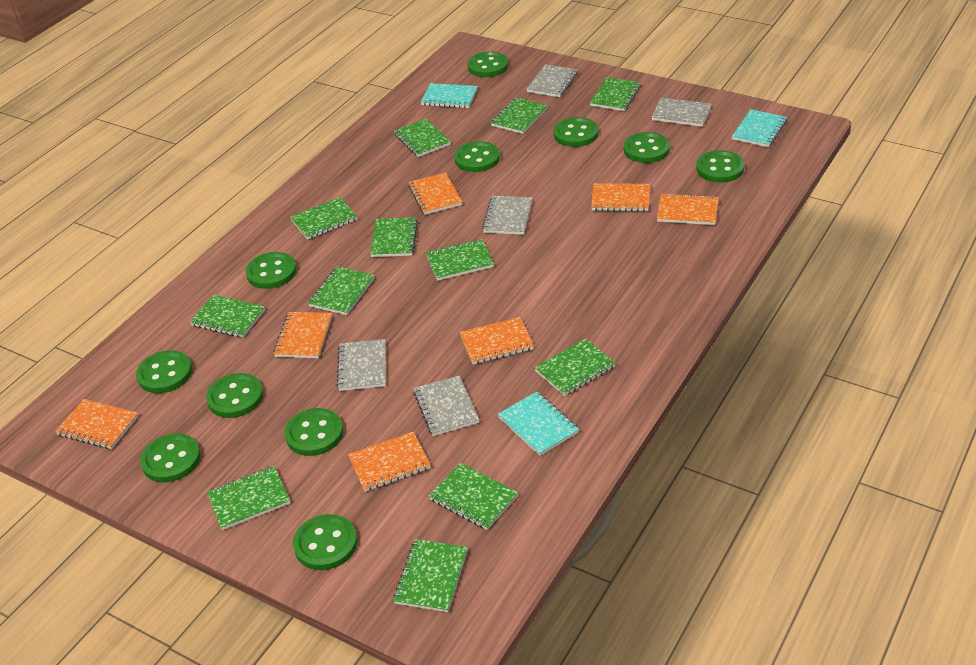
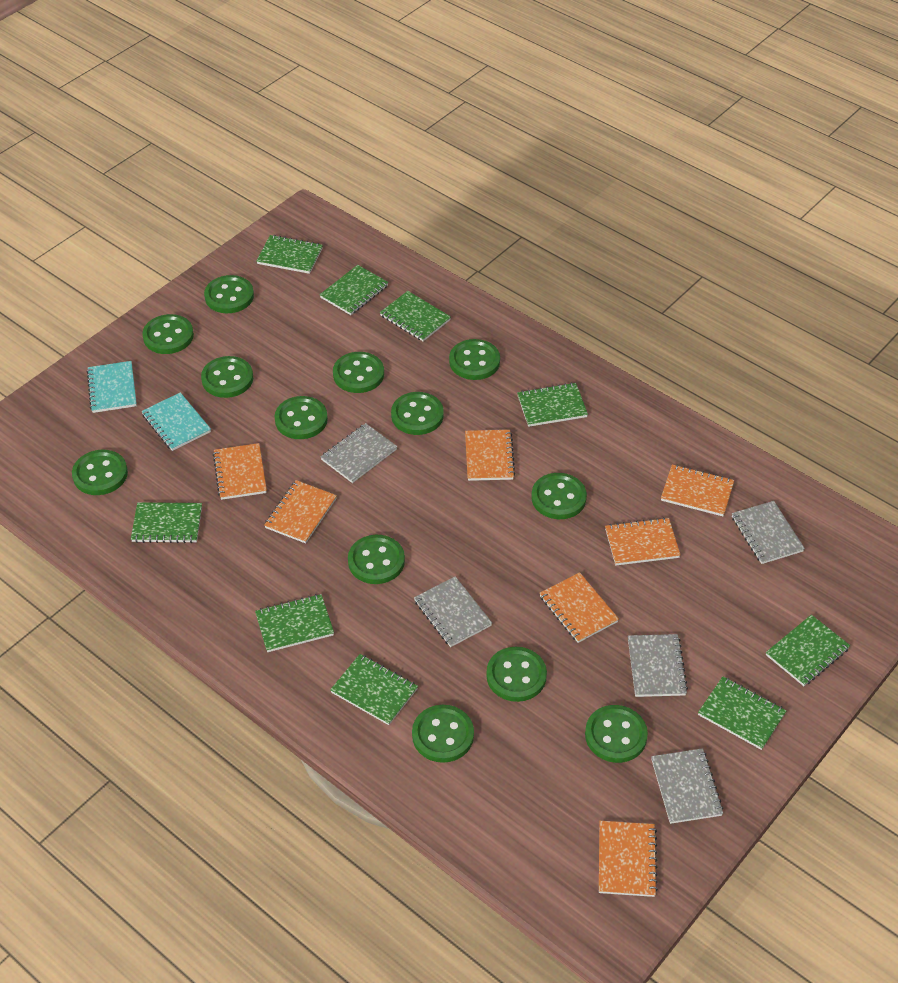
green button: [136,350,192,393] [140,433,201,482] [206,373,263,418] [246,252,297,289] [284,408,343,456] [293,514,357,570] [454,141,500,172] [467,51,508,77] [553,117,598,147] [624,132,670,163] [696,150,744,183] = 11 -> [72,450,128,495] [142,314,194,354] [201,356,253,398] [204,275,254,313] [274,396,328,439] [333,352,384,393] [348,535,405,584] [391,392,444,435] [412,705,474,763] [449,339,500,380] [486,647,547,702] [531,473,587,519] [585,705,648,763] = 13
green notebook: [190,295,265,338] [207,466,290,530] [290,197,358,240] [308,267,375,315] [370,217,418,257] [393,539,468,612] [394,119,451,157] [426,239,494,281] [429,463,518,530] [491,98,548,134] [535,338,616,396] [590,77,641,111] = 12 -> [131,502,202,543] [255,594,334,652] [256,235,323,274] [320,265,389,315] [330,654,418,725] [380,291,451,341] [517,383,588,427] [698,676,787,750] [766,615,850,686] = 9
turquoise notebook: [421,83,478,108] [498,391,579,456] [732,109,787,147] = 3 -> [87,361,137,413] [141,392,211,451] = 2

